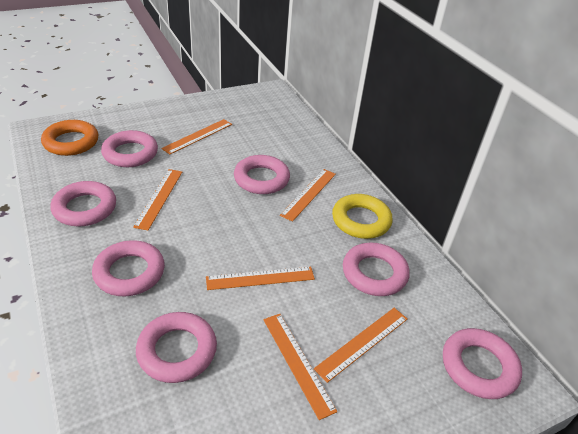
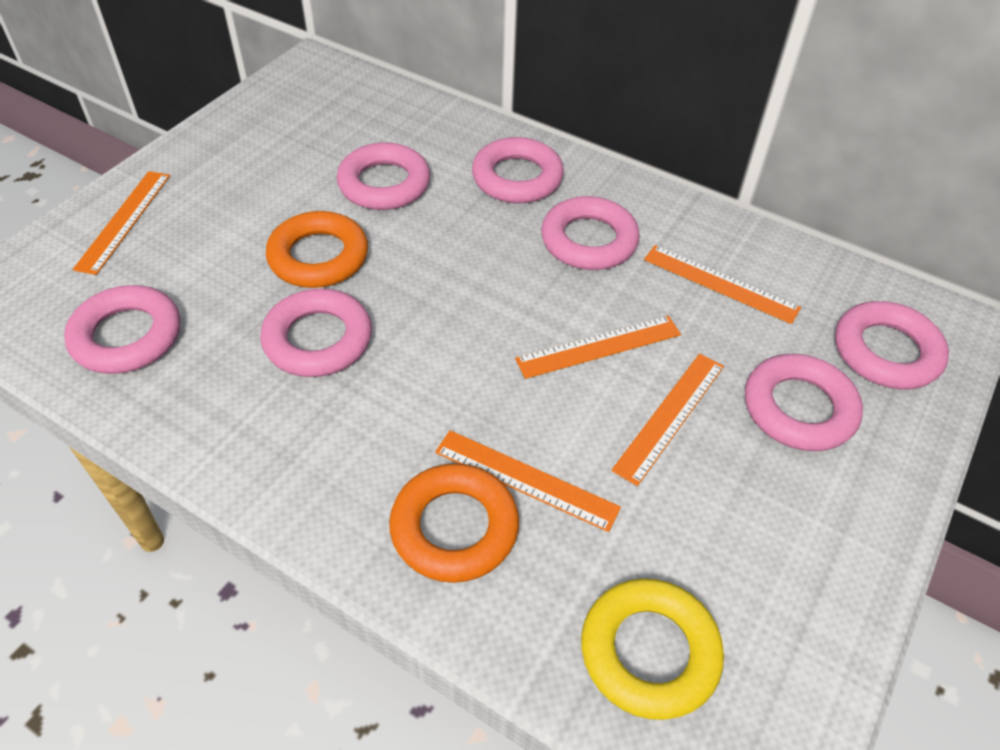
orange ring: [41,120,99,156] = 1 -> [266,211,368,288] [389,463,519,583] = 2
orange ruler: [133,169,182,230] [161,119,232,155] [206,267,315,290] [264,314,337,420] [280,169,336,222] [314,308,408,383] = 6 -> [73,171,170,275] [435,430,621,532] [515,316,681,379] [611,353,724,486] [644,245,801,324] = 5

